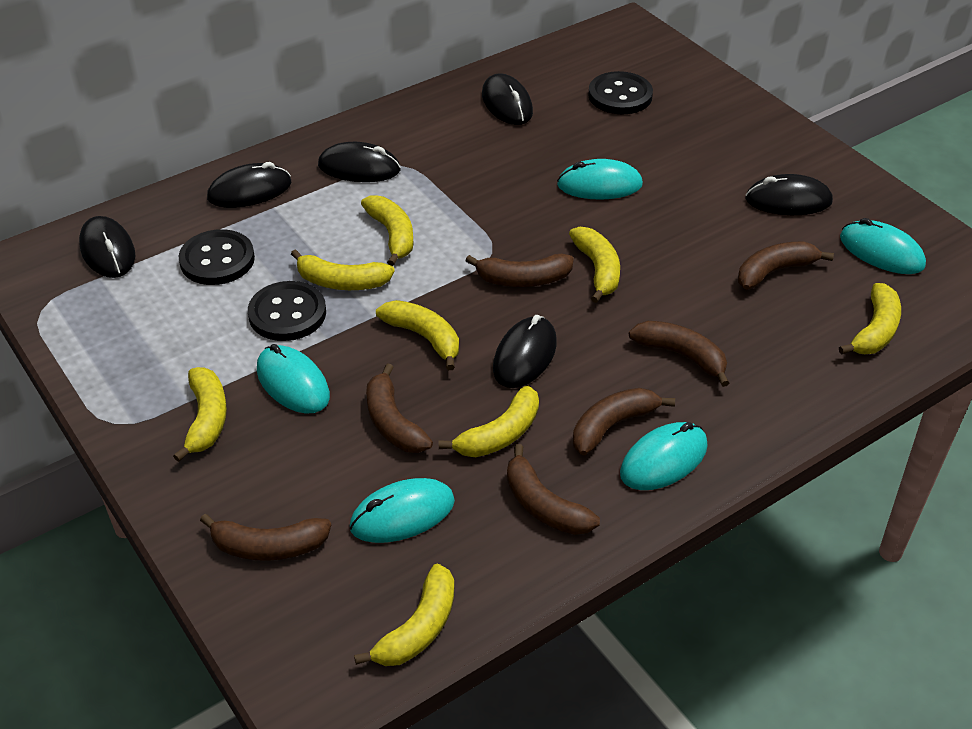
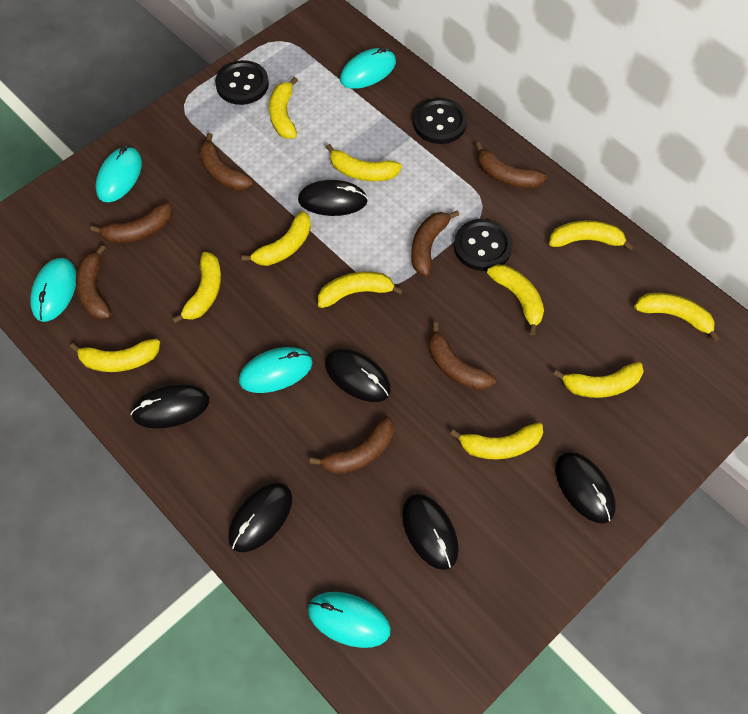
yellow banana: [173,367,227,462] [291,249,395,290] [354,564,454,666] [361,195,414,266] [376,300,459,370] [439,386,539,457] [569,227,620,303] [839,283,901,355] = 8 -> [70,339,160,372] [172,252,221,323] [241,211,311,266] [269,77,298,139] [318,271,403,308] [326,144,402,181] [450,423,543,459] [487,265,544,336] [549,220,634,251] [553,362,644,398] [634,293,720,342] = 11

